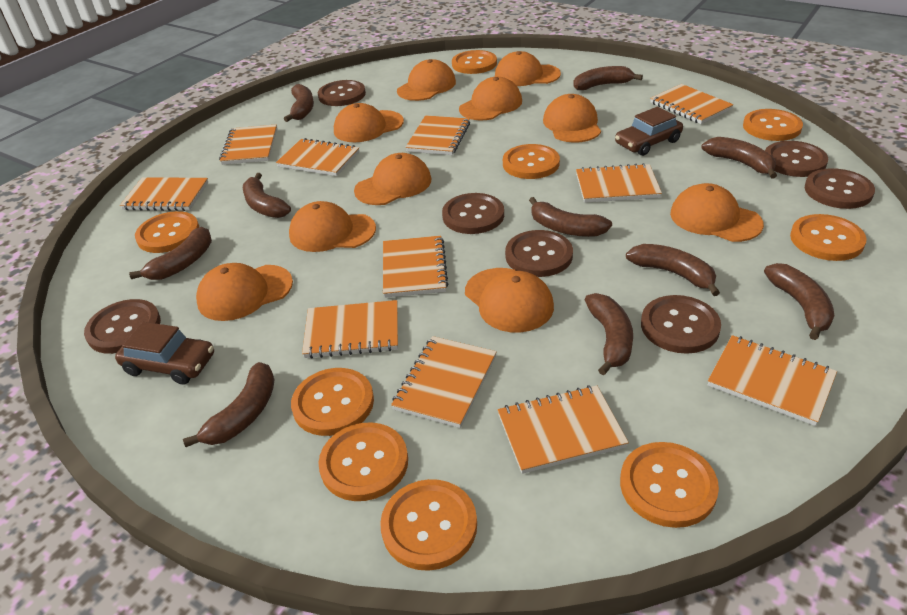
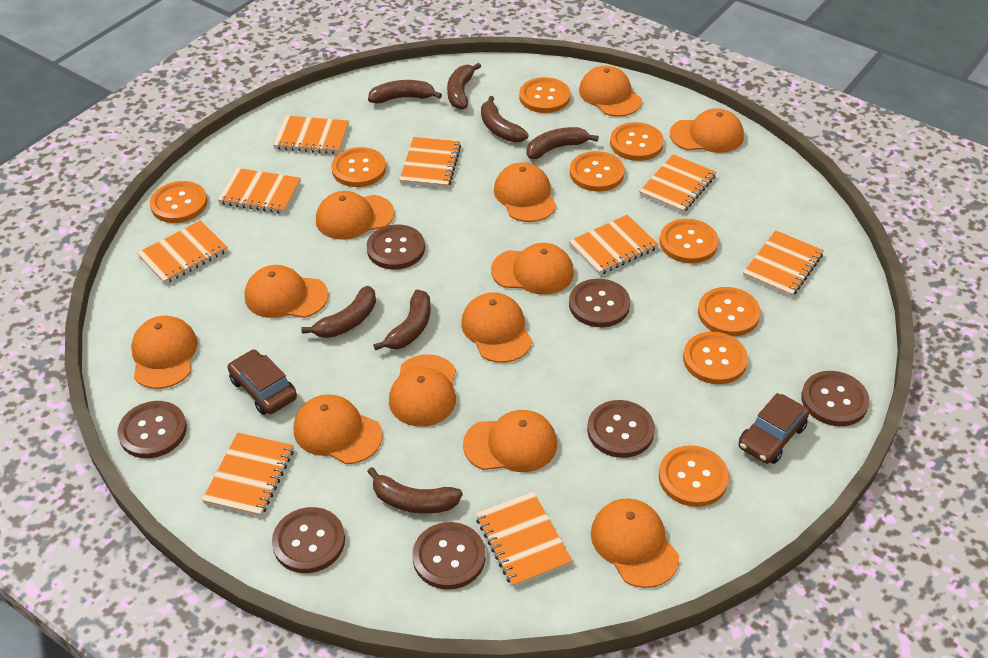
brown banana: [129,227,212,280] [183,362,275,447] [243,173,291,218] [284,84,314,122] [529,197,612,237] [573,66,643,90] [585,293,633,375] [626,244,720,296] [701,137,777,179] [764,263,835,340] = 10 -> [301,286,376,338] [367,467,463,514] [368,80,442,104] [373,289,431,351] [447,63,481,110] [481,96,528,142] [527,127,599,159] = 7
orange cap: [196,263,293,321] [289,201,376,252] [334,103,404,142] [354,153,431,205] [397,59,456,101] [459,77,522,120] [465,268,554,332] [495,51,561,86] [543,94,601,143] [670,183,764,242] = 10 -> [131,316,198,389] [245,265,329,318] [294,394,383,464] [316,191,395,240] [389,354,456,427] [461,292,532,363] [463,410,557,472] [491,243,574,295] [494,162,556,222] [579,66,642,117] [591,498,679,588] [670,109,744,153] = 12
orange notebook: [120,177,208,211] [219,124,277,165] [276,138,359,176] [302,300,398,359] [383,236,448,298] [391,336,497,428] [405,115,470,155] [498,385,629,474] [576,163,662,203] [650,84,733,124] [708,335,837,426] = 11 -> [137,220,228,284] [202,432,294,517] [218,168,301,213] [273,116,349,154] [399,137,461,188] [476,491,573,587] [569,215,659,275] [639,154,716,213] [743,230,824,297] = 9

